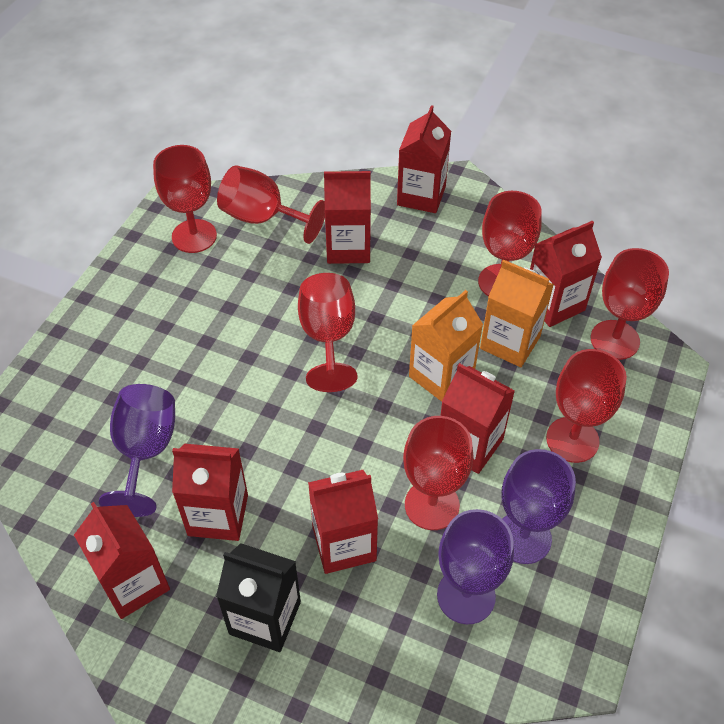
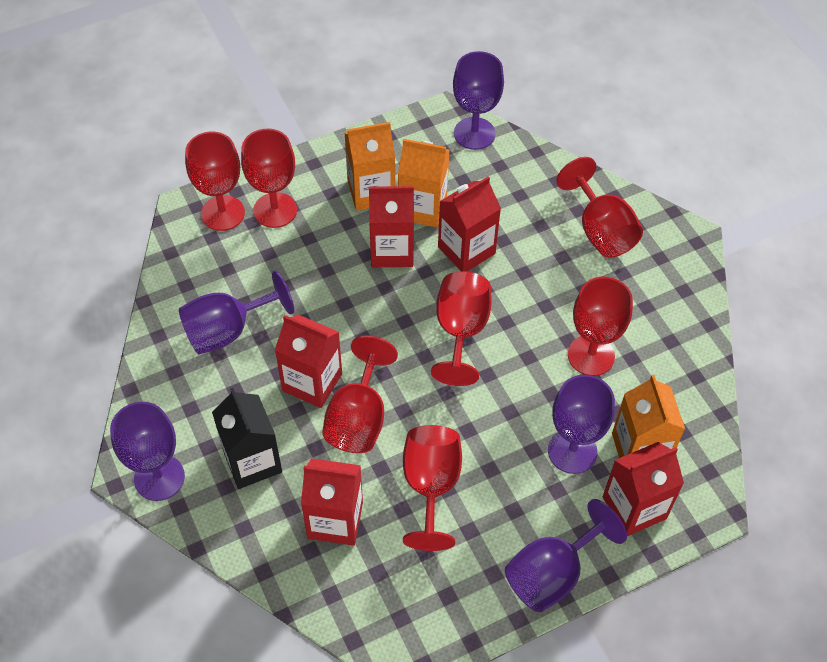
orange carton: [409,290,483,402] [480,260,554,367] = 2 -> [345,122,395,211] [398,139,449,228] [612,375,685,458] = 3
purple goblet: [99,384,175,517] [437,509,514,624] [502,449,576,564] = 3 -> [110,402,185,501] [179,271,294,354] [453,51,504,150] [505,499,627,612] [548,375,615,474] = 5
red carton: [74,502,170,619] [172,444,248,541] [308,470,378,574] [324,171,371,264] [397,105,451,213] [440,363,515,474] [530,221,602,327] = 7 -> [275,315,342,408] [301,458,363,546] [369,186,414,267] [438,176,501,272] [603,442,684,536] = 5

